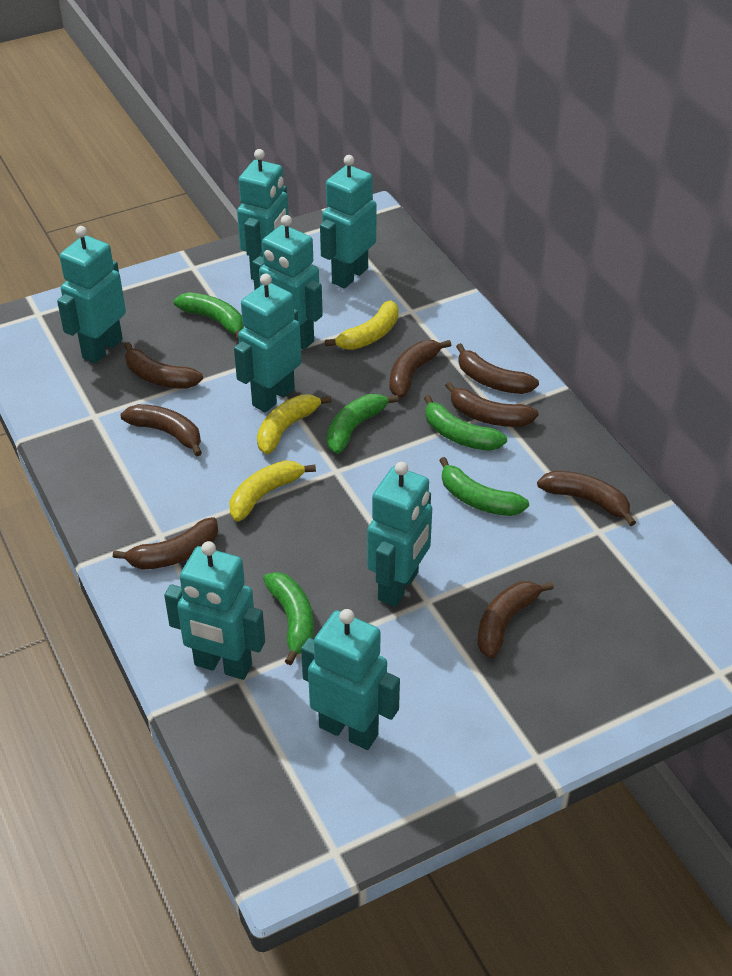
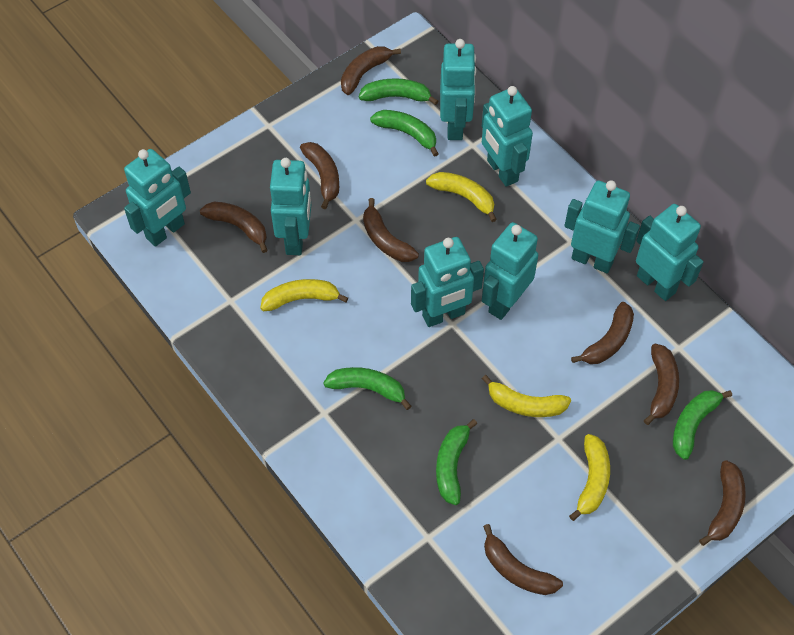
yellow banana: [230,460,316,521] [257,395,332,454] [325,301,399,350] = 3 -> [260,279,348,311] [426,172,497,222] [482,375,571,417] [569,434,610,521] = 4

